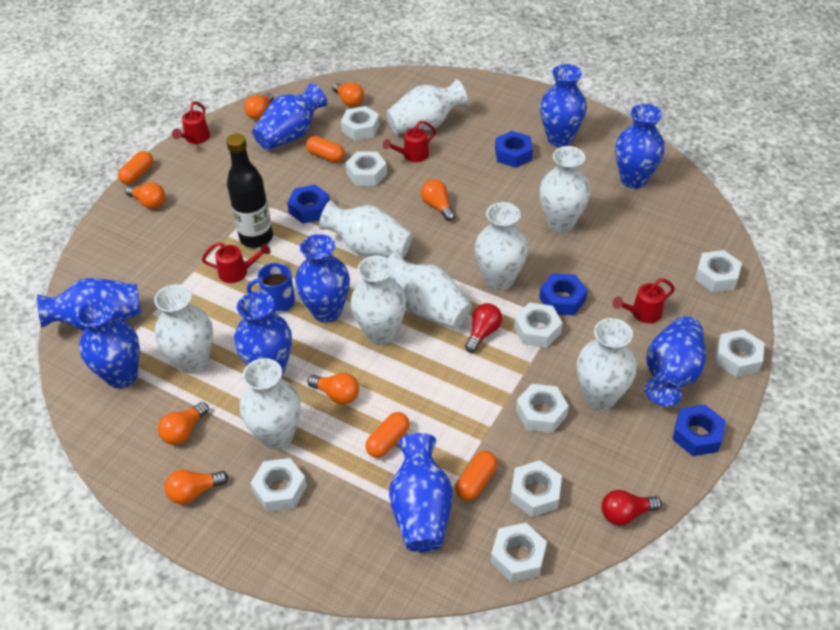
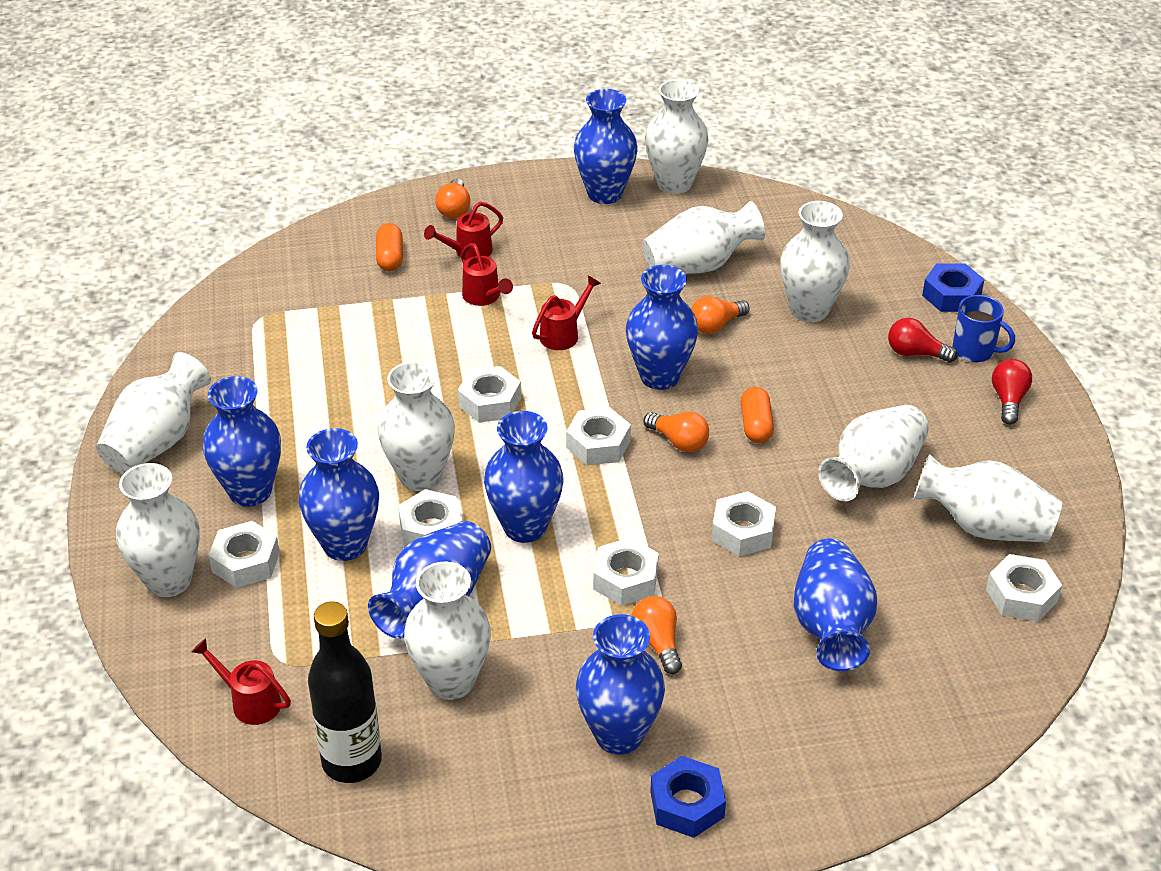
blue nut: [287,185,330,223] [495,131,533,168] [539,273,588,315] [672,405,726,456] = 4 -> [650,756,726,838] [922,264,985,312] = 2
blue vase: [37,278,141,331] [76,299,140,388] [234,291,292,375] [252,83,328,150] [295,234,350,323] [389,433,452,552] [540,64,587,147] [615,104,665,189] [645,316,706,406] = 9 -> [203,376,281,507] [298,428,379,561] [368,521,491,639] [484,411,563,543] [574,89,637,204] [576,614,665,754] [626,265,698,390] [794,539,877,671] = 8
orange capsule: [118,151,153,185] [306,136,345,163] [365,412,410,458] [455,451,497,501] = 4 -> [376,223,403,271] [741,387,774,443] = 2
orange light bulb: [125,182,165,209] [158,402,209,445] [165,470,228,504] [244,92,274,120] [308,373,359,405] [332,82,364,107] [421,179,455,221] = 7 -> [435,179,471,218] [631,596,682,674] [644,412,709,452] [691,296,750,334] = 4
white nut: [250,458,307,512] [341,106,380,141] [345,151,387,186] [491,523,547,582] [510,460,562,517] [514,303,562,348] [516,384,569,433] [695,250,742,292] [715,329,764,377] = 9 -> [208,521,280,588] [398,489,462,546] [458,366,521,423] [566,407,631,465] [593,537,659,606] [712,491,776,557] [986,554,1062,622] = 7

